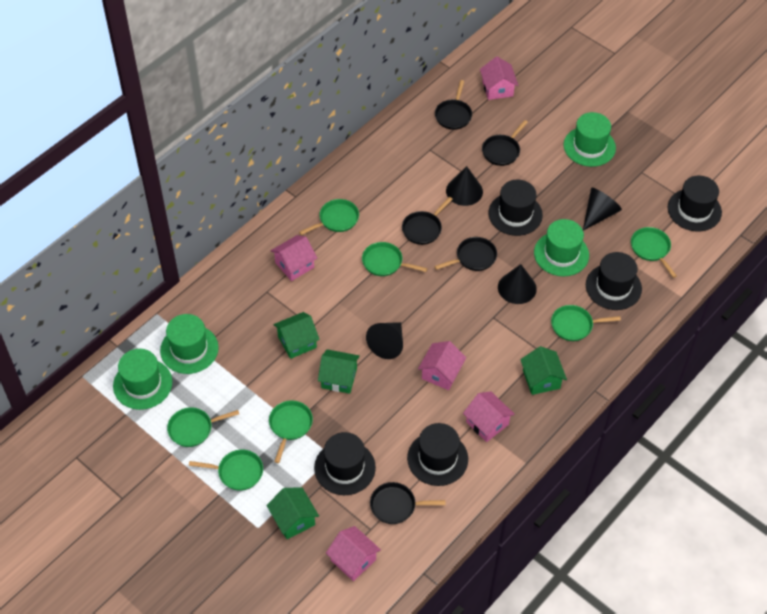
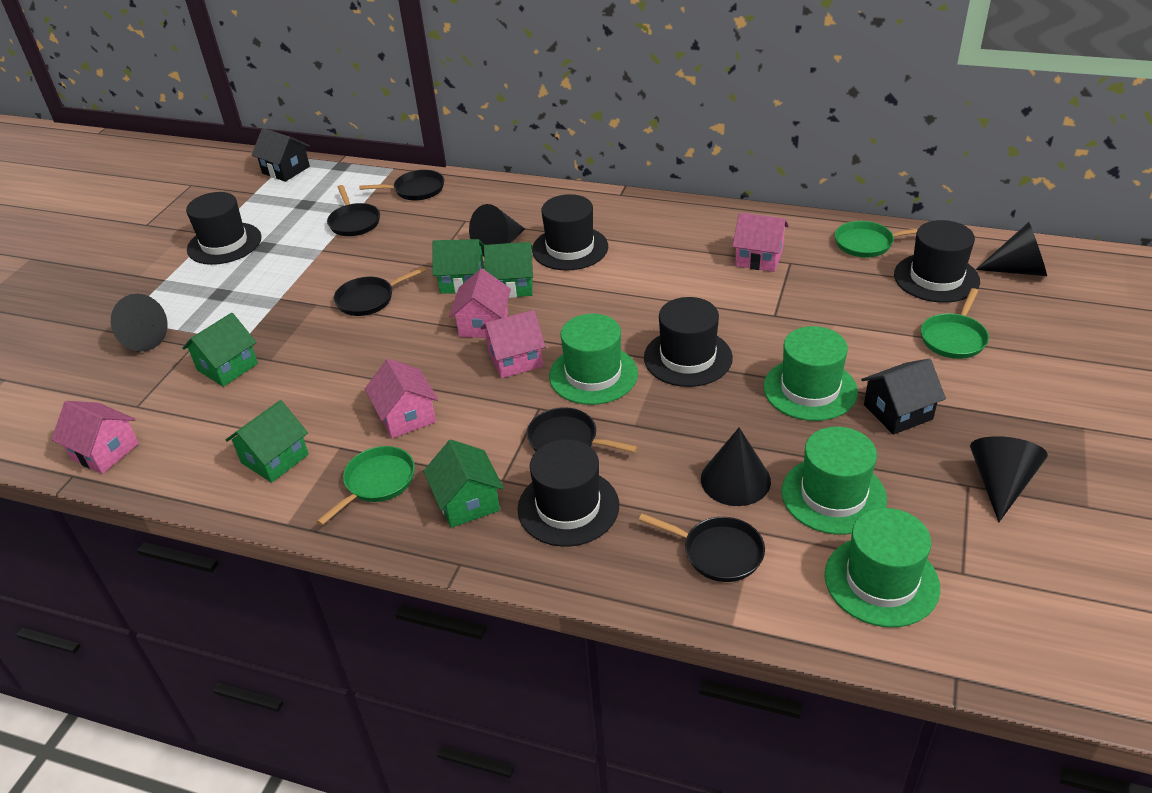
black cone: [366,322,403,359] [446,166,483,206] [498,264,537,304] [583,188,622,231] = 4 -> [111,294,167,352] [469,204,525,257] [701,428,771,506] [970,436,1048,522] [976,222,1047,276] = 5
black house: none = 0 -> [252,128,310,182] [861,359,946,435] = 2
green house: [267,487,319,539] [274,312,320,359] [318,349,360,394] [520,346,567,395] = 4 -> [182,313,258,387] [226,400,309,483] [423,440,504,528] [432,239,484,294] [484,242,533,298] = 5
green pan: [167,407,239,447] [189,449,263,491] [269,400,313,463] [299,199,359,235] [362,242,427,276] [551,305,621,341] [631,227,677,278] = 7 -> [317,446,415,526] [835,221,918,257] [921,288,989,359] = 3

